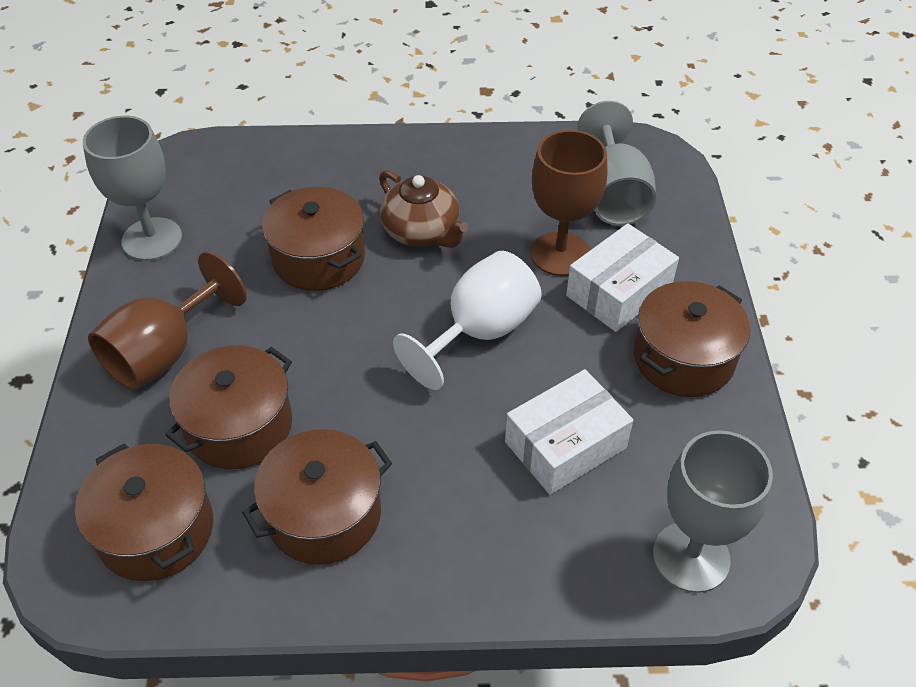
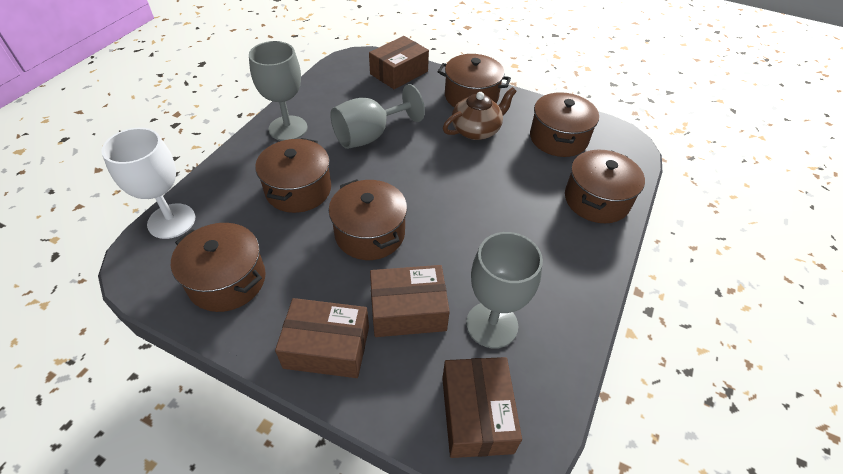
brown box: none = 0 -> [275,298,369,378] [369,36,429,89] [370,265,450,337] [442,357,522,458] = 4
brown goblet: [88,251,247,390] [530,130,608,276] = 2 -> none = 0
brown pot: [75,444,213,581] [165,345,292,469] [242,429,392,565] [262,187,365,291] [634,281,750,397] = 5 -> [171,223,266,312] [255,138,331,213] [329,179,407,260] [438,54,511,107] [530,92,599,157] [565,150,645,223] = 6
white box: [505,369,633,495] [566,223,679,332] = 2 -> none = 0

